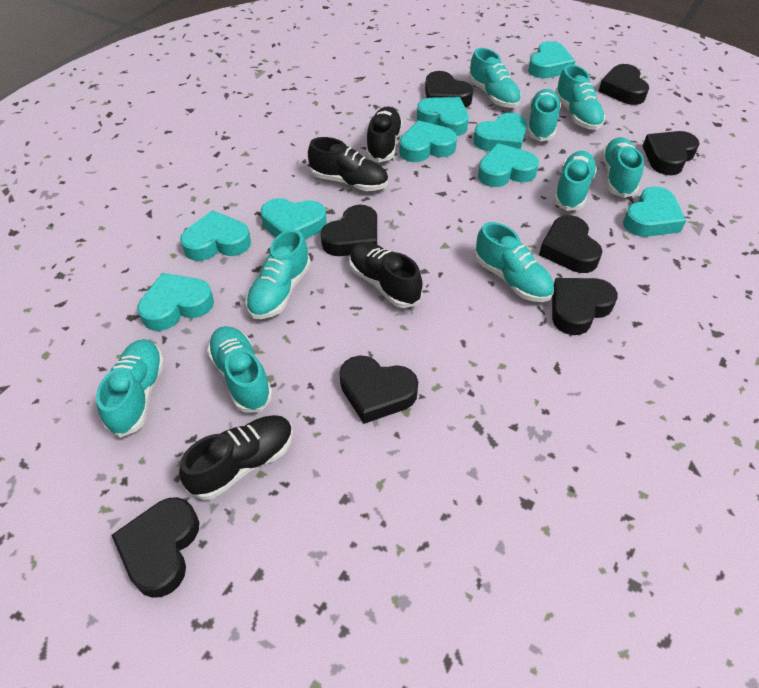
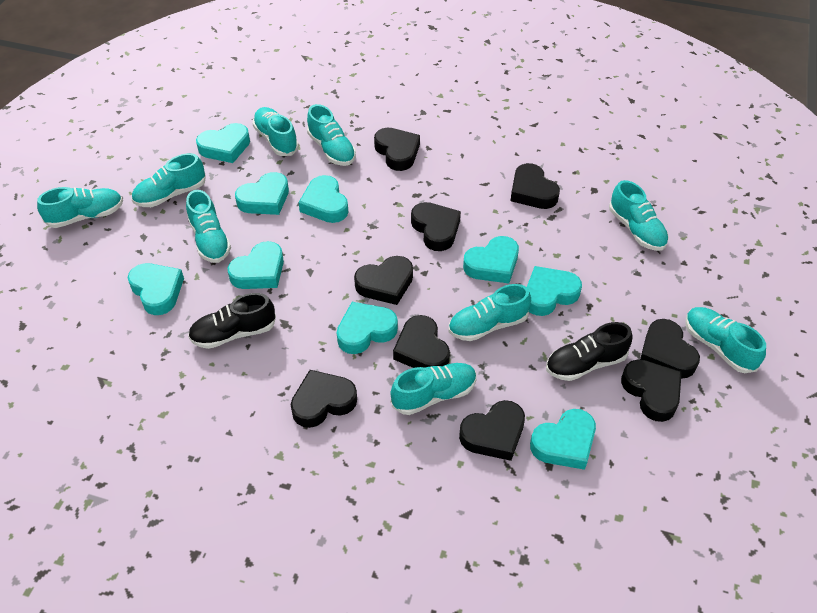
black heart: [112,497,199,598] [321,205,377,256] [339,355,418,424] [425,71,473,107] [539,215,603,273] [552,278,618,335] [598,64,649,105] [643,131,700,175] = 8 -> [290,370,357,428] [354,256,413,305] [374,128,420,171] [393,315,450,368] [411,202,461,251] [459,400,525,461] [510,163,560,209] [621,360,682,422] [640,319,700,379] = 9
black shoe: [179,415,293,500] [308,137,388,191] [349,242,422,308] [366,106,403,162] = 4 -> [188,293,276,349] [546,322,633,381] = 2

